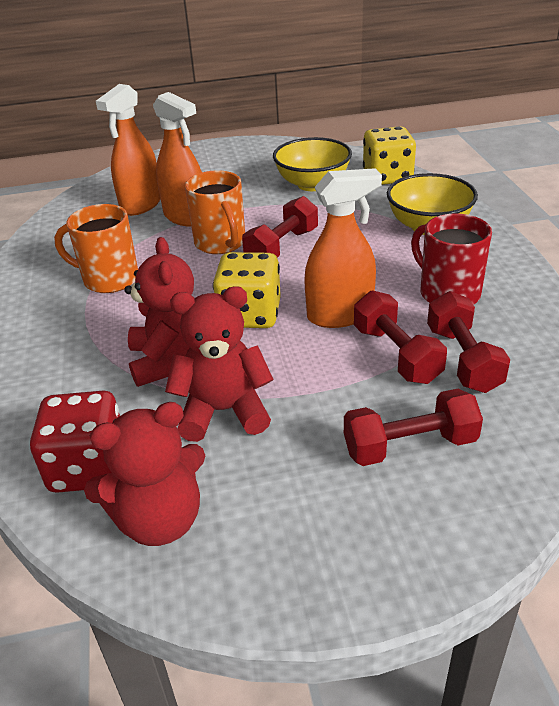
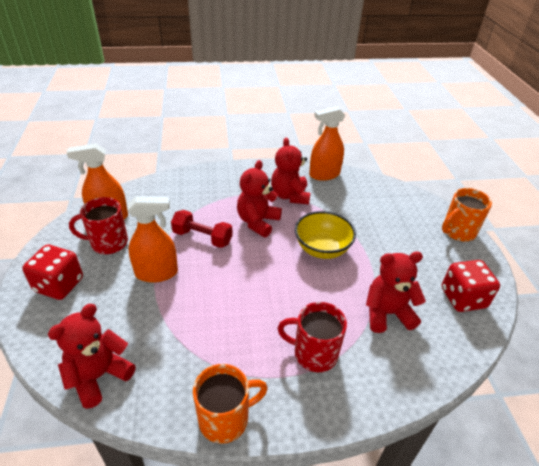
red dice: [30,391,120,493] = 1 -> [22,245,83,300] [442,260,500,312] = 2
red dumbbell: [242,196,318,257] [344,389,483,466] [354,290,447,384] [427,291,510,393] = 4 -> [171,210,233,248] = 1
red mug: [411,214,492,305] = 1 -> [69,197,128,254] [278,302,347,372] = 2
red teddy bear: [84,402,205,546] [124,237,194,387] [165,286,273,442] = 3 -> [48,304,136,409] [237,160,282,237] [271,137,310,205] [366,252,426,333] = 4
yellow bowl: [273,137,352,191] [387,173,478,235] = 2 -> [295,211,356,259] = 1
yellow dice: [213,252,281,328] [363,126,416,185] = 2 -> none = 0

